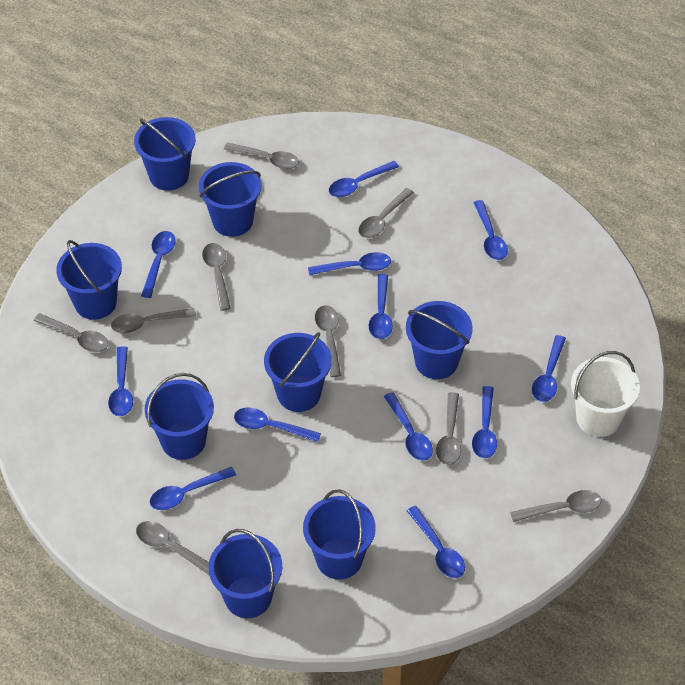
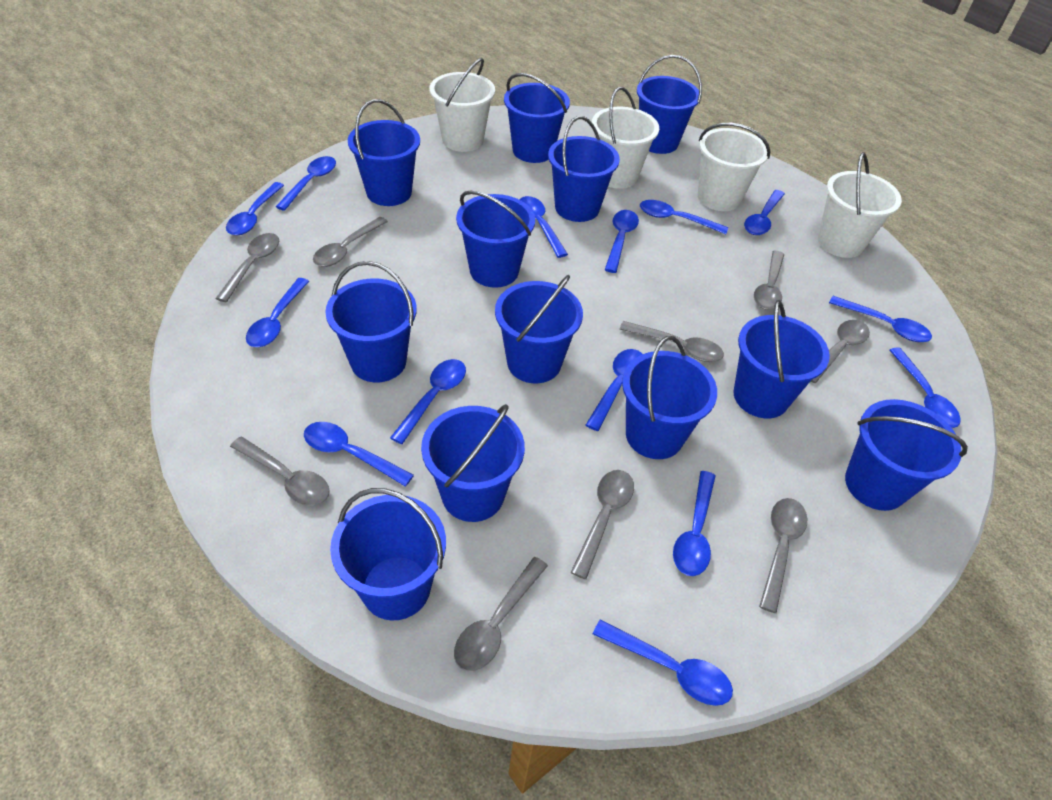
blue bucket: [56,240,122,320] [134,117,196,191] [144,373,214,460] [199,162,261,237] [209,529,282,618] [264,332,332,412] [303,489,376,579] [406,301,473,379] = 8 -> [325,261,417,382] [330,488,446,621] [348,99,420,206] [421,404,525,522] [456,190,535,288] [495,275,583,383] [504,73,570,163] [548,116,620,222] [622,336,717,459] [637,55,702,154] [734,300,830,418] [845,399,968,511] = 12
blue spoon: [108,346,133,416] [141,231,176,298] [150,467,236,510] [234,407,321,442] [308,252,391,275] [329,161,399,197] [369,274,393,339] [384,392,433,461] [407,506,465,578] [472,386,497,458] [473,200,508,260] [532,335,566,402] = 12 -> [226,182,284,235] [246,278,309,347] [276,156,336,211] [304,422,414,487] [390,359,466,444] [520,196,568,258] [586,349,642,431] [593,620,733,706] [605,210,639,273] [640,200,728,234] [673,471,715,576] [744,190,785,235] [829,296,932,342] [889,347,961,428] = 14
white bucket: [571,351,640,437] = 1 -> [429,58,495,152] [592,87,659,189] [698,123,770,211] [818,152,902,258] = 4

